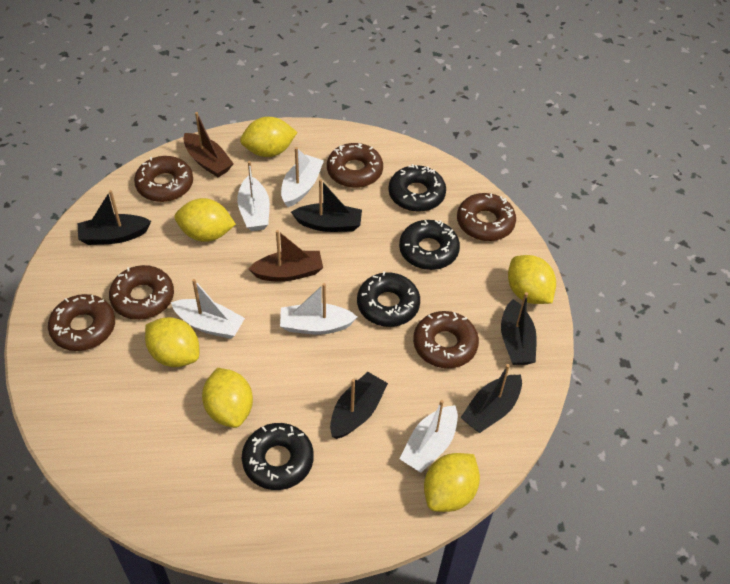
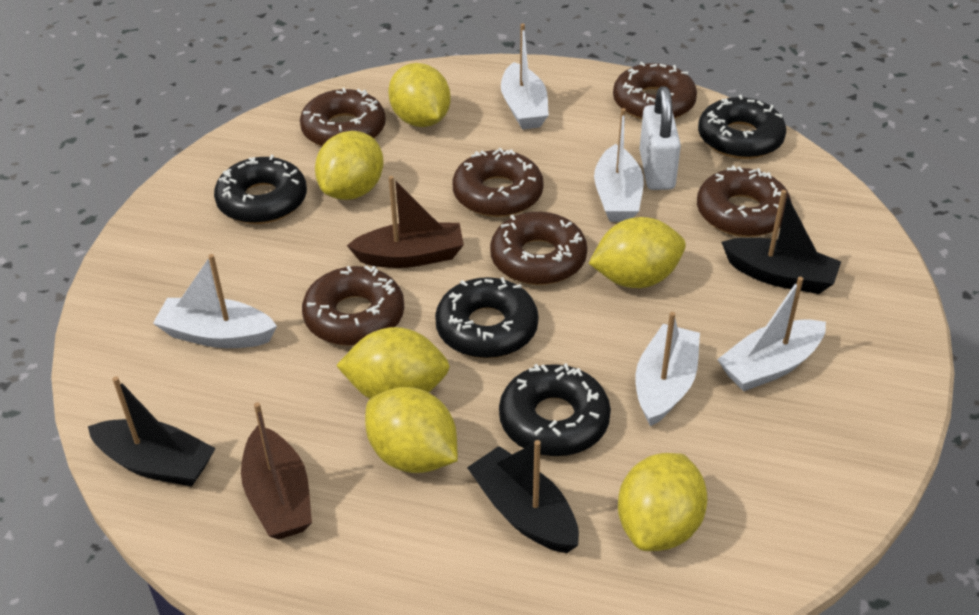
black boat: [78,190,151,245] [291,179,362,232] [330,372,388,439] [460,364,522,433] [501,292,537,365] = 5 -> [88,376,216,487] [467,440,579,553] [722,190,841,294] = 3
white padlock: none = 0 -> [640,86,681,190] = 1

